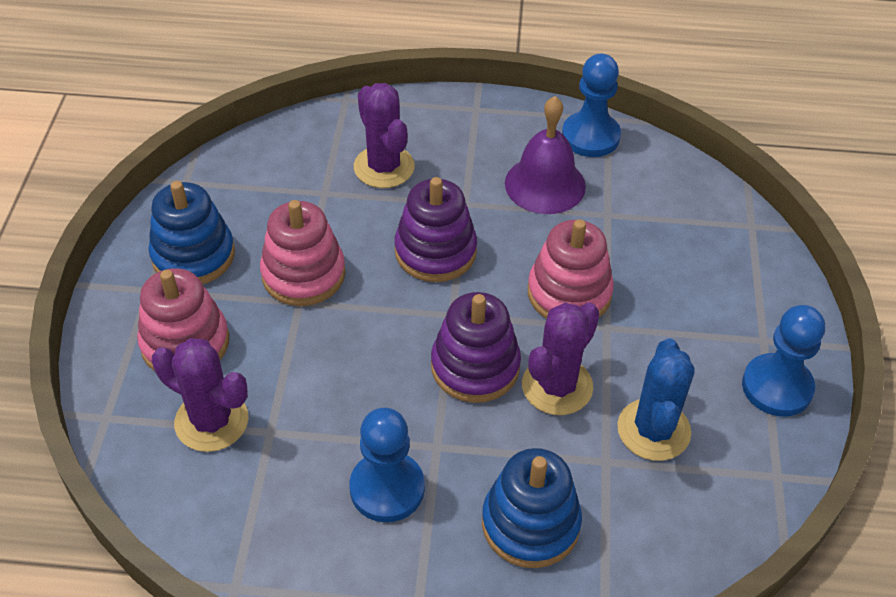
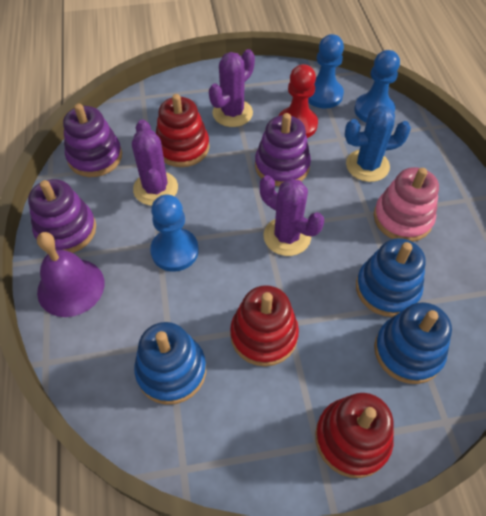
blue stacking toy: [148,181,235,284] [482,448,582,568] = 2 -> [134,322,206,405] [356,238,426,317] [374,302,452,384] = 3
pink stacking toy: [137,268,229,371] [260,200,345,306] [528,219,614,319] = 3 -> [374,167,439,242] = 1
purple stacking toy: [395,177,477,282] [431,292,521,403] = 2 -> [28,179,96,253] [63,104,122,177] [255,113,311,187] = 3
red pawn: none = 0 -> [279,64,318,138] = 1
red stacking toy: none = 0 -> [156,94,210,167] [230,285,299,366] [315,393,394,478] = 3

